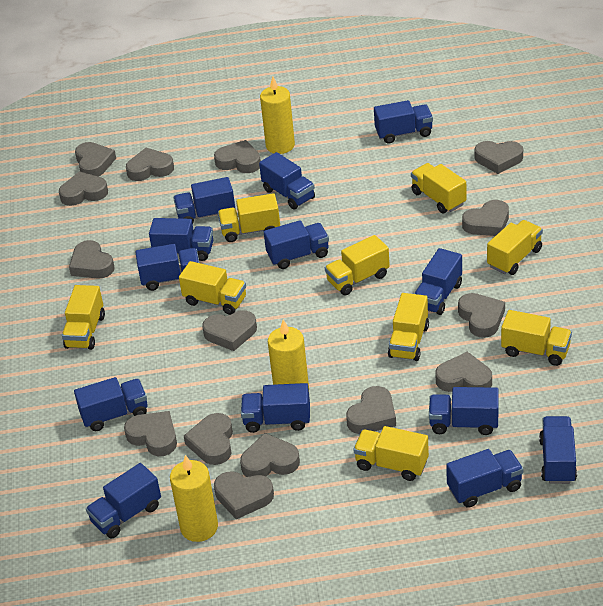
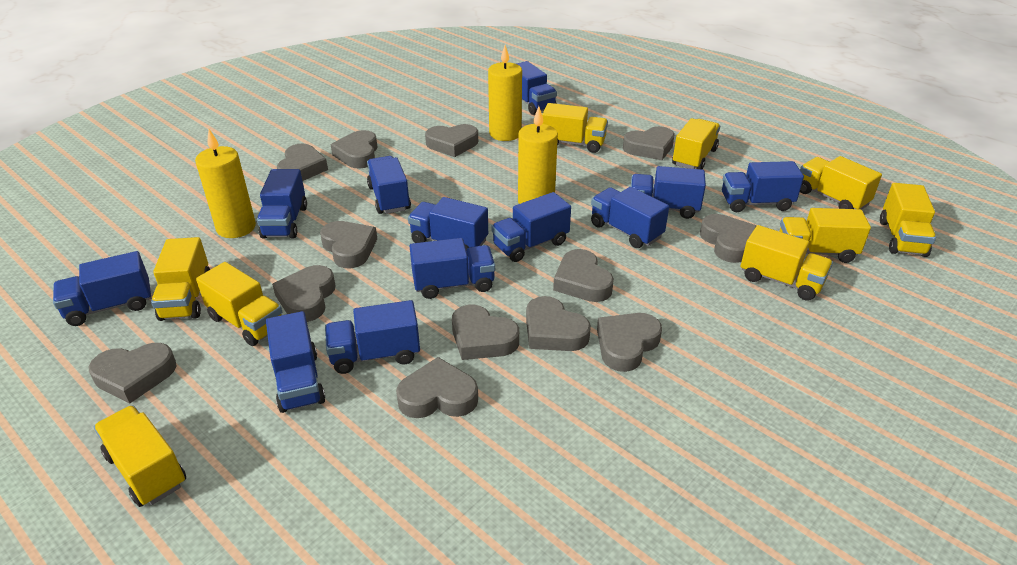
blue truck: [74,377,147,431] [86,463,161,538] [135,244,199,291] [149,218,213,261] [173,177,235,223] [241,383,310,433] [259,152,315,210] [264,220,329,269] [374,100,433,144] [414,248,462,315] [429,387,499,435] [446,449,523,508] [539,416,577,484] = 13 -> [53,251,151,326] [257,169,307,239] [266,311,325,413] [325,300,420,374] [367,156,411,214] [408,197,488,250] [410,238,495,299] [491,192,571,262] [517,61,557,115] [591,187,669,248] [631,166,706,219] [722,161,804,212] = 12
grey heart: [59,171,108,206] [69,240,114,279] [75,142,116,177] [124,411,177,456] [126,148,174,181] [184,413,233,465] [202,310,257,351] [214,140,261,173] [214,471,274,519] [240,433,300,477] [346,386,396,434] [435,351,492,392] [458,293,505,338] [462,200,509,236] [474,141,523,174] = 15 -> [89,343,176,404] [272,265,335,322] [277,143,328,181] [320,221,377,268] [330,130,378,169] [396,357,478,418] [425,124,478,157] [452,304,519,360] [526,296,591,351] [553,249,614,302] [597,313,662,372] [623,126,675,160] [700,214,757,263] = 13

